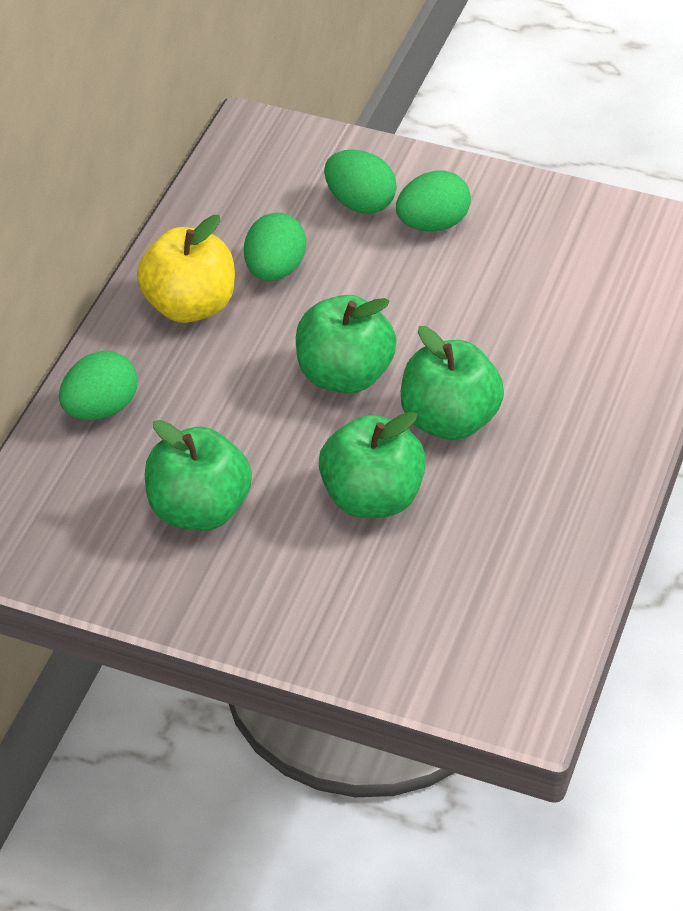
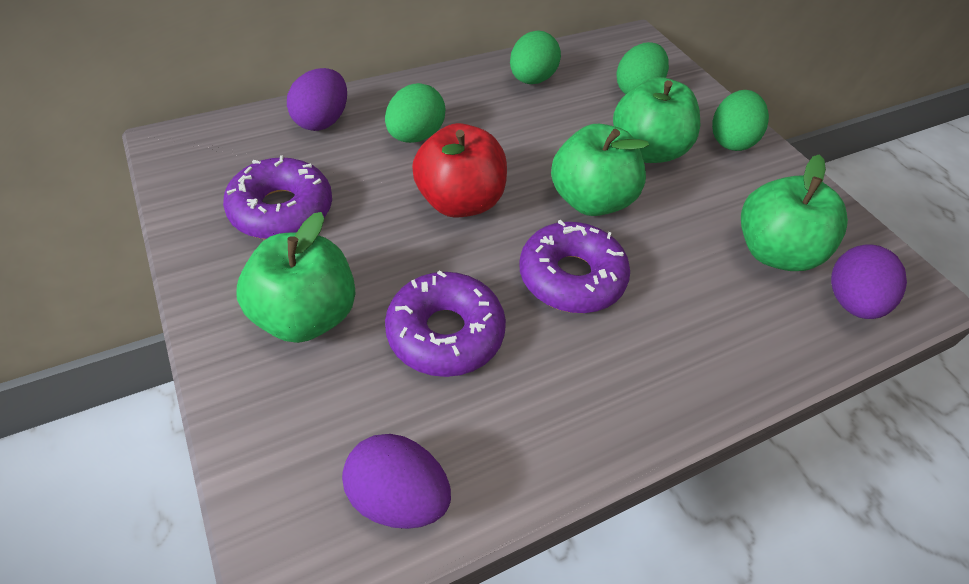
purple donut: none = 0 -> [223,155,332,239] [385,270,506,377] [520,220,630,313] = 3
purple egg: none = 0 -> [287,68,347,131] [342,434,451,529] [831,244,907,319] = 3
red apple: none = 0 -> [412,123,507,218] = 1
yellow apple: [137,215,235,323] = 1 -> none = 0

